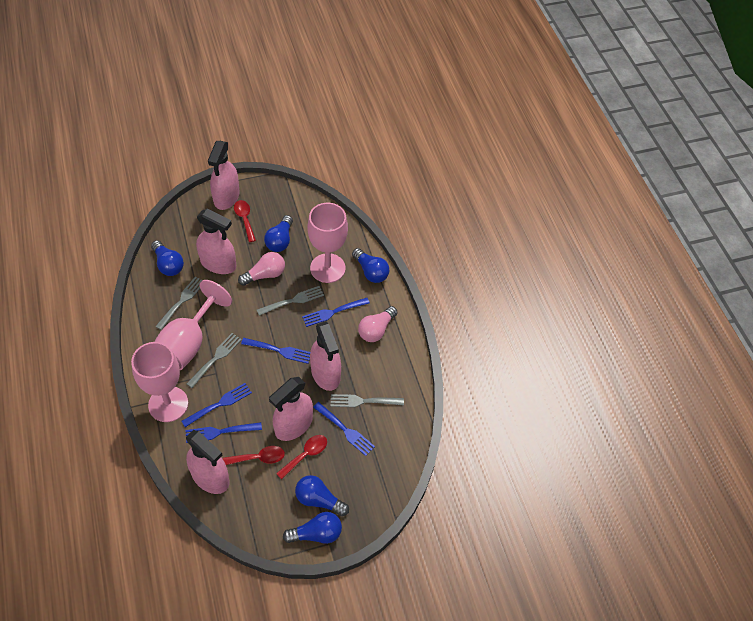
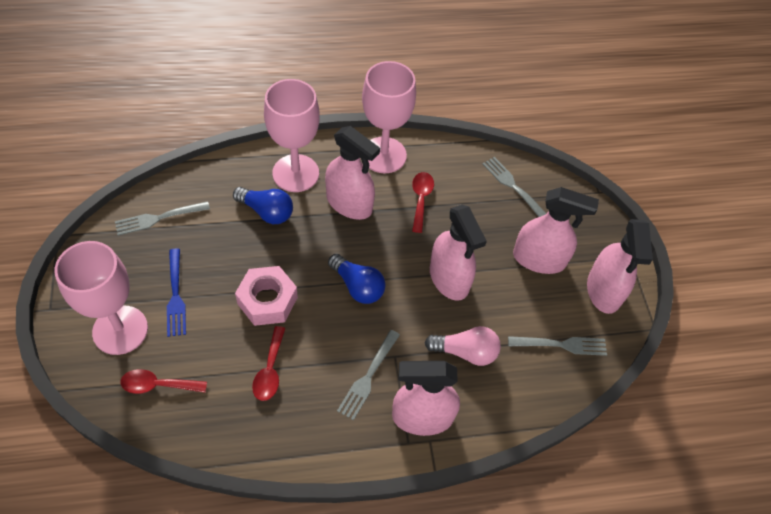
blue fork: [181,383,252,427] [186,422,262,443] [241,338,310,364] [302,298,370,327] [313,402,375,456] = 5 -> [167,249,186,337] = 1
blue light bulb: [151,240,184,276] [264,215,293,252] [283,512,342,544] [295,475,349,516] [352,248,389,283] = 5 -> [233,187,293,224] [328,254,386,304] = 2
pink light bulb: [238,252,285,286] [358,306,398,342] = 2 -> [425,326,501,366] = 1
pink nut: none = 0 -> [235,266,298,326] = 1

